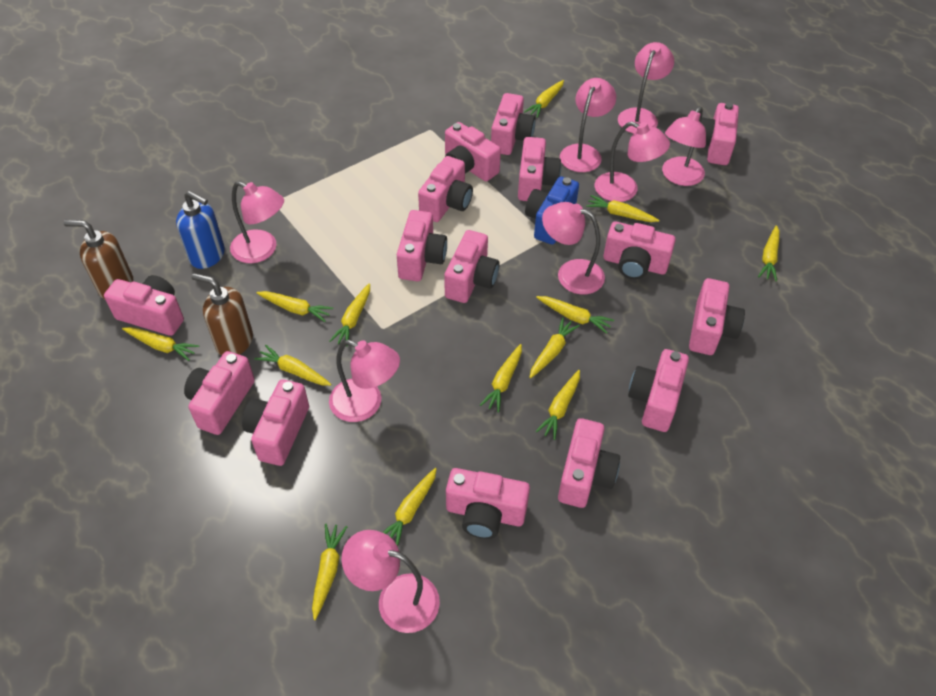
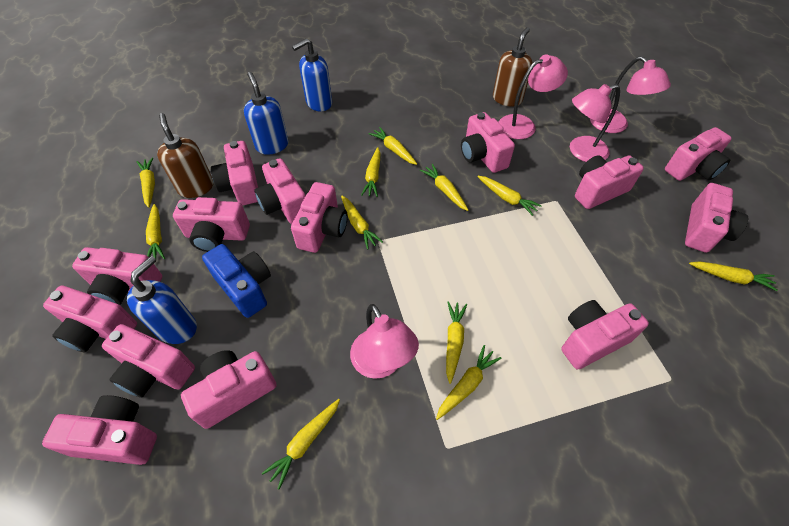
blue soap dispenser: [176,191,225,269] = 1 -> [127,256,197,344] [244,72,289,155] [292,38,332,111] = 3
pink camera: [104,275,184,336] [184,351,255,435] [242,379,309,466] [397,210,447,281] [418,156,473,222] [444,230,500,303] [445,122,501,181] [446,468,530,539] [491,93,536,155] [518,137,561,201] [558,418,620,508] [603,221,676,279] [628,349,689,432] [689,278,745,355] [701,102,739,165] = 15 -> [42,395,157,465] [43,286,137,352] [72,247,162,305] [102,324,195,398] [173,197,250,252] [181,350,277,429] [211,141,258,206] [254,158,306,224] [291,182,348,253] [461,112,515,173] [561,300,649,370] [575,155,644,209] [665,127,732,181] [685,183,748,253] = 14
pink lamp: [230,181,284,263] [329,340,400,422] [341,530,440,633] [542,202,605,294] [560,78,616,172] [595,122,670,202] [618,42,674,134] [662,107,706,186] = 8 -> [350,304,419,379] [499,54,568,139] [570,84,620,162] [590,56,671,133] = 4
yellow carrot: [122,327,199,361] [254,345,332,386] [257,291,333,322] [312,524,348,620] [329,283,370,347] [383,468,437,546] [480,344,522,412] [524,80,564,118] [529,317,580,378] [535,370,580,440] [536,296,614,334] [586,195,660,222] [758,225,779,281] = 13 -> [137,157,155,208] [146,204,165,259] [262,399,340,490] [341,196,383,250] [361,147,380,197] [369,127,417,165] [420,164,468,211] [436,345,501,420] [446,301,468,384] [477,176,542,216] [689,261,778,291] = 11

